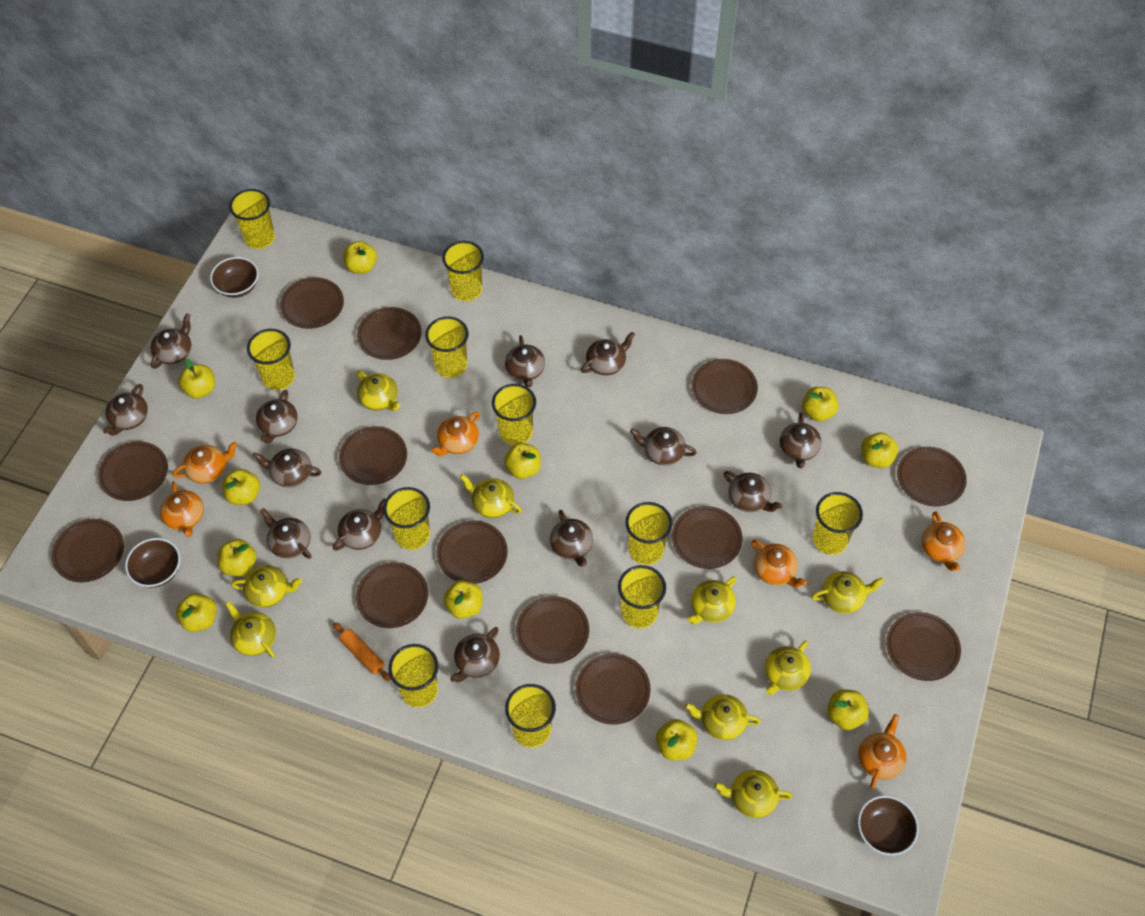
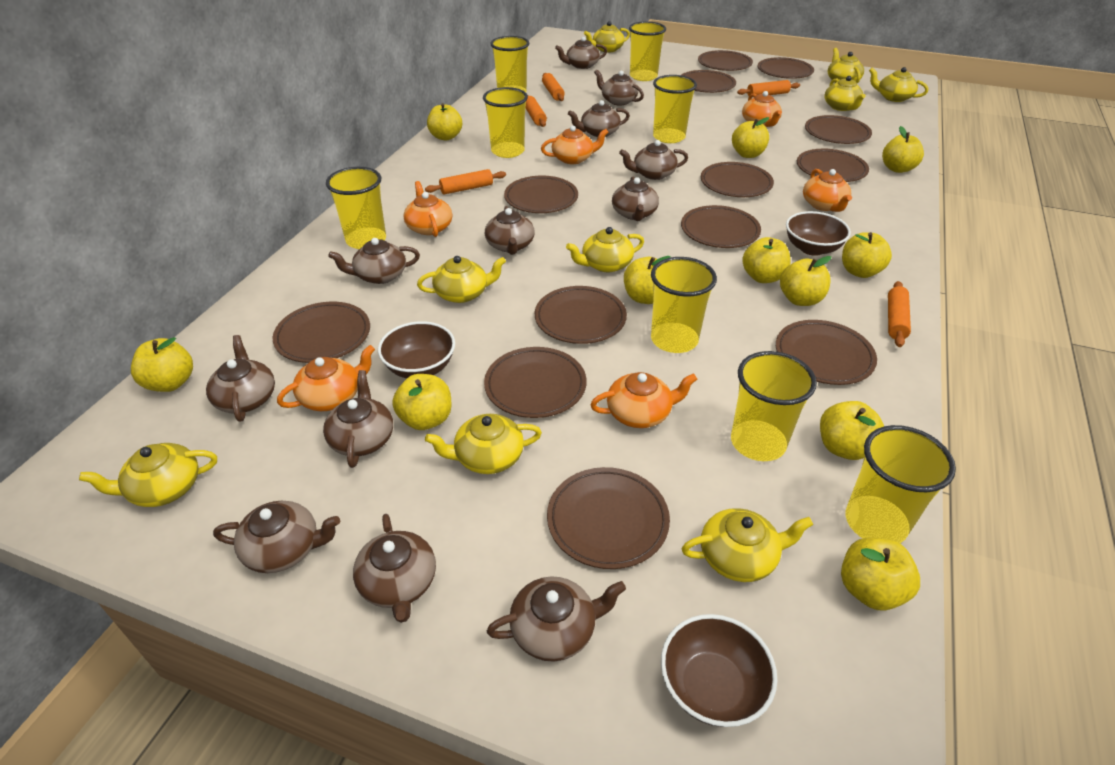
brown teapot: [103,384,148,436] [151,314,192,369] [252,448,321,488] [256,390,298,443] [260,508,311,559] [333,498,386,551] [450,627,500,682] [505,335,545,387] [550,510,593,567] [581,332,635,375] [630,427,697,465] [724,471,782,512] [780,413,822,468] = 13 -> [206,335,275,422] [213,501,340,573] [323,370,393,468] [328,238,420,284] [353,514,436,623] [485,206,534,255] [487,577,626,662] [555,37,607,69] [568,100,630,137] [594,70,644,106] [612,177,659,221] [619,140,688,180] = 12
orange rolling pin: [333,622,391,681] = 1 -> [425,169,506,194] [526,96,547,127] [542,73,565,101] [737,80,800,96] [888,281,911,347] = 5
yellow cup: [229,189,275,249] [247,329,295,390] [383,487,430,550] [388,644,439,708] [425,316,469,378] [442,241,484,301] [492,384,536,445] [505,684,556,748] [618,565,666,629] [625,502,673,565] [813,492,863,555] = 11 -> [326,167,386,249] [483,87,528,158] [490,36,529,92] [629,21,666,81] [651,257,717,353] [653,75,697,143] [731,351,817,461] [846,425,956,543] = 8

